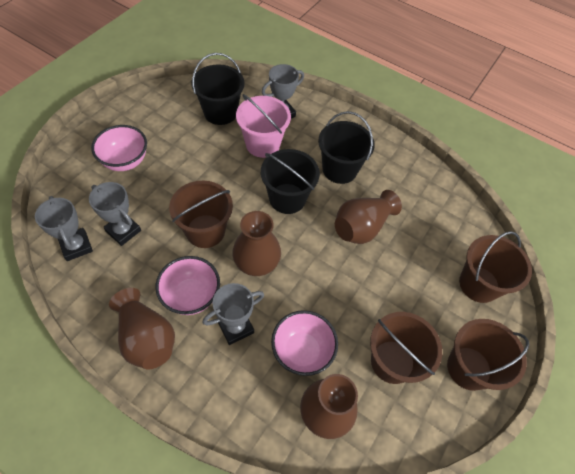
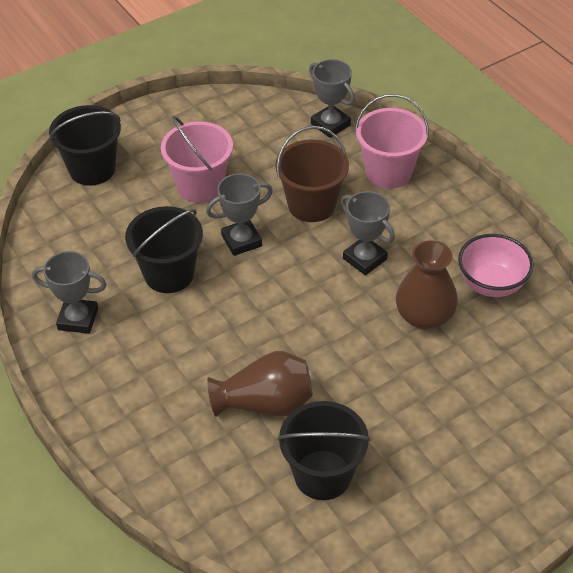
brown bucket: [169,181,233,248] [370,312,442,384] [447,319,529,391] [459,231,532,303] = 4 -> [276,126,349,222] = 1
brown vase: [109,288,175,370] [232,211,281,276] [300,374,358,439] [335,190,402,244] = 4 -> [207,351,313,417] [396,240,458,330] = 2
pink bowl: [91,125,147,171] [155,256,220,315] [271,310,338,376] = 3 -> [458,234,534,297] = 1
pink bucket: [236,94,291,158] = 1 -> [161,116,233,203] [355,94,429,189] = 2

